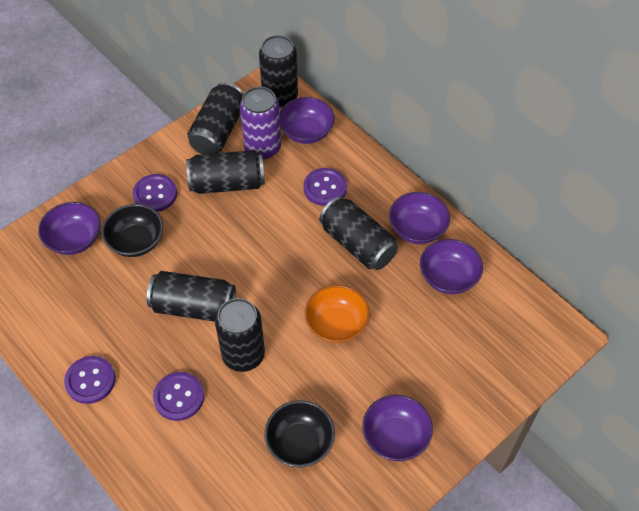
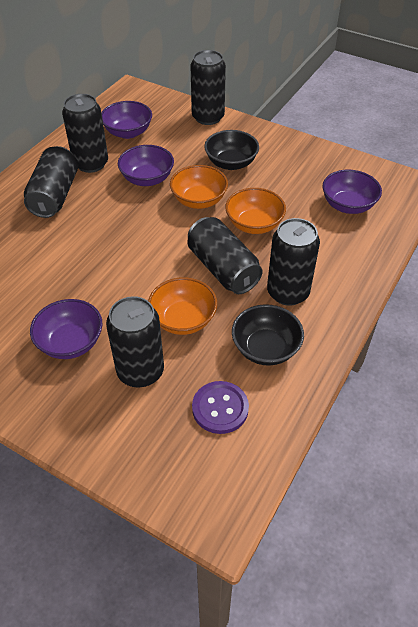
orange bowl: [305,285,370,343] = 1 -> [148,277,217,335] [170,165,228,209] [225,188,286,234] = 3
purple bowl: [38,202,100,255] [280,97,335,144] [362,395,433,461] [389,192,450,244] [420,239,483,294] = 5 -> [30,299,102,359] [101,101,152,139] [118,145,174,186] [322,170,382,214] = 4
purple button: [64,356,115,404] [133,174,177,212] [153,372,204,421] [303,168,347,206] = 4 -> [192,381,249,434] = 1
purple can: [240,87,281,159] = 1 -> none = 0

